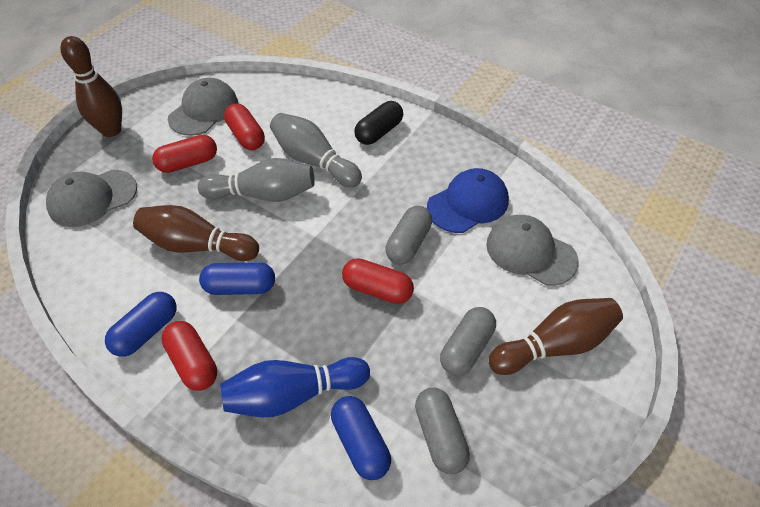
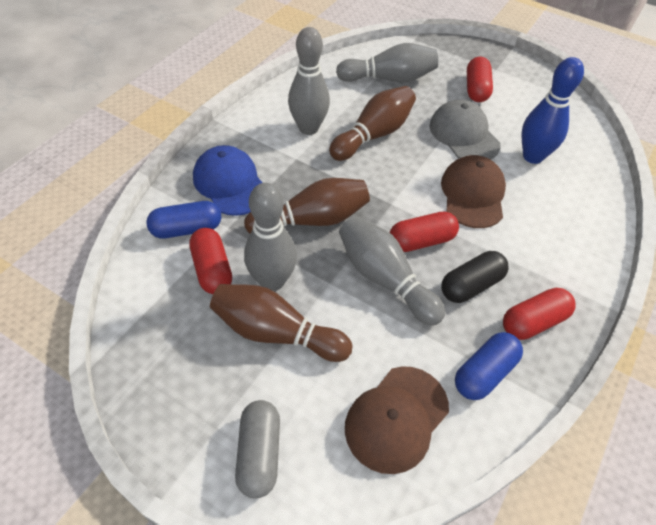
blue capsule: [105,292,177,357] [199,262,275,295] [331,396,391,480] = 3 -> [146,201,221,239] [455,332,523,400] = 2
brown cap: none = 0 -> [345,367,449,474] [441,155,506,228] = 2
grey bowling pin: [198,158,315,202] [270,113,362,187] = 2 -> [244,183,297,291] [288,27,330,135] [336,43,438,83] [339,216,445,326] = 4
grey cap: [46,169,137,227] [168,78,238,136] [486,215,579,286] = 3 -> [429,100,501,160] = 1
grey capsule: [385,206,432,264] [415,388,470,474] [440,307,496,376] = 3 -> [235,400,280,498] = 1

